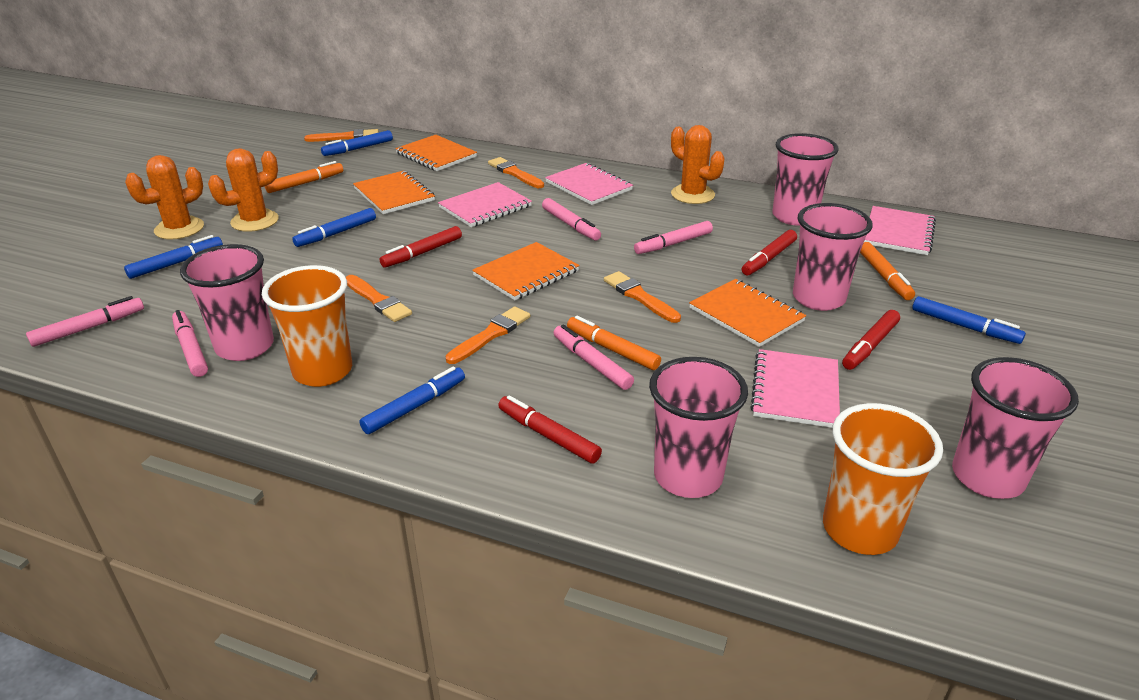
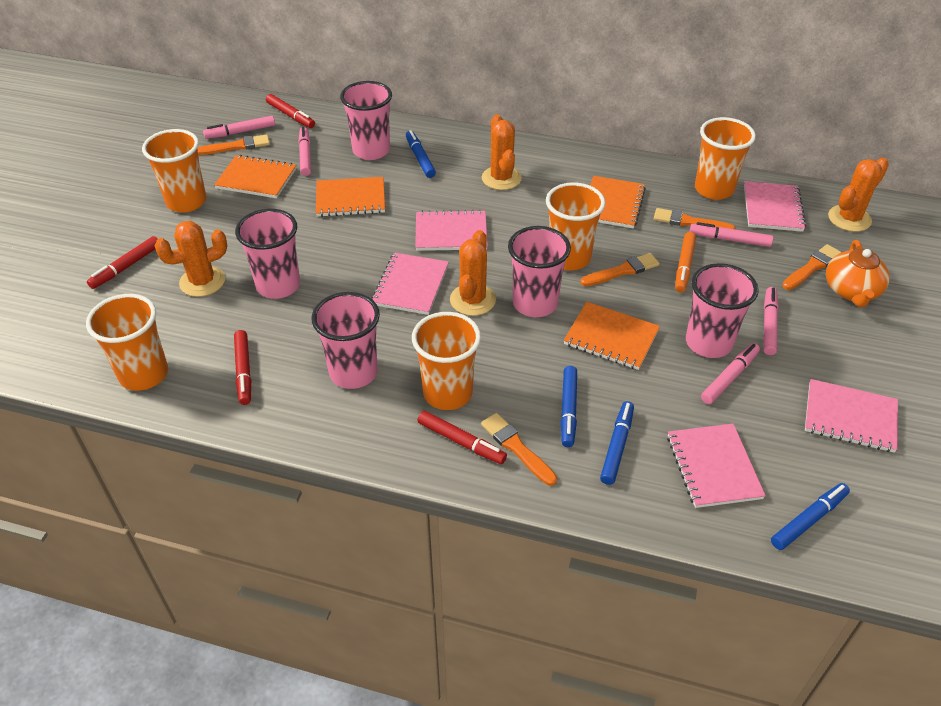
blue marker: [124,235,223,279] [292,208,376,247] [321,130,393,156] [359,367,465,434] [912,296,1026,344] = 5 -> [406,130,436,178] [561,366,577,447] [600,401,634,485] [771,483,850,550] = 4
orange cactus: [125,155,204,240] [208,148,279,232] [671,125,725,204] = 3 -> [155,221,227,297] [450,230,496,316] [482,114,522,190] [828,158,889,232] = 4
orange cup: [262,265,352,387] [823,403,943,555] = 2 -> [86,294,168,391] [142,129,207,213] [412,312,481,410] [546,182,605,270] [695,117,756,200] = 5
orange marker: [265,161,343,193] [567,316,661,370] [860,242,915,300] = 3 -> [675,232,696,293] = 1
orange teapot: none = 0 -> [826,240,890,307] = 1
pink notebook: [438,182,532,227] [545,163,633,205] [750,349,840,428] [864,206,936,255] = 4 -> [371,253,449,315] [415,210,488,251] [667,424,766,508] [744,181,806,232] [805,379,898,453] = 5

